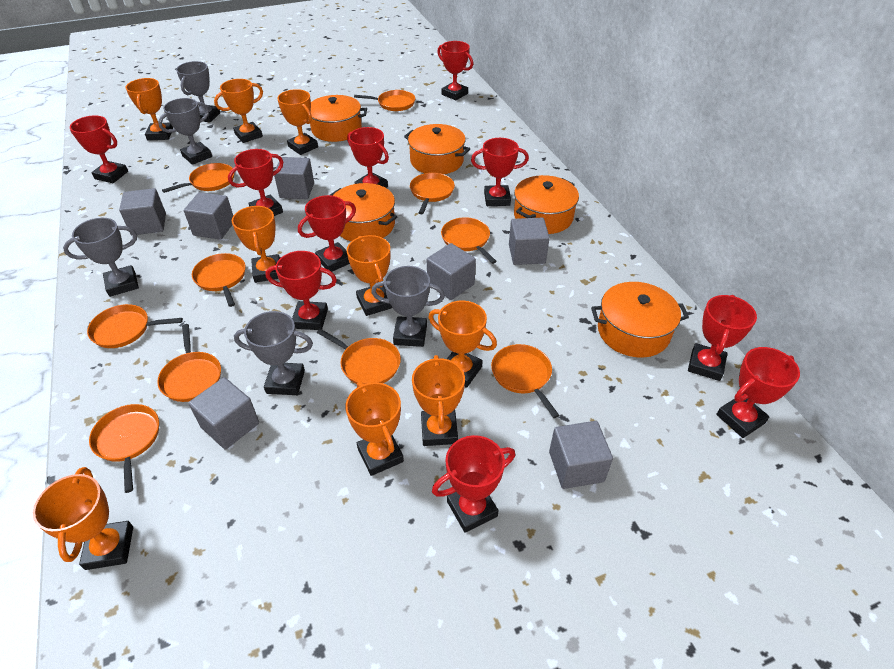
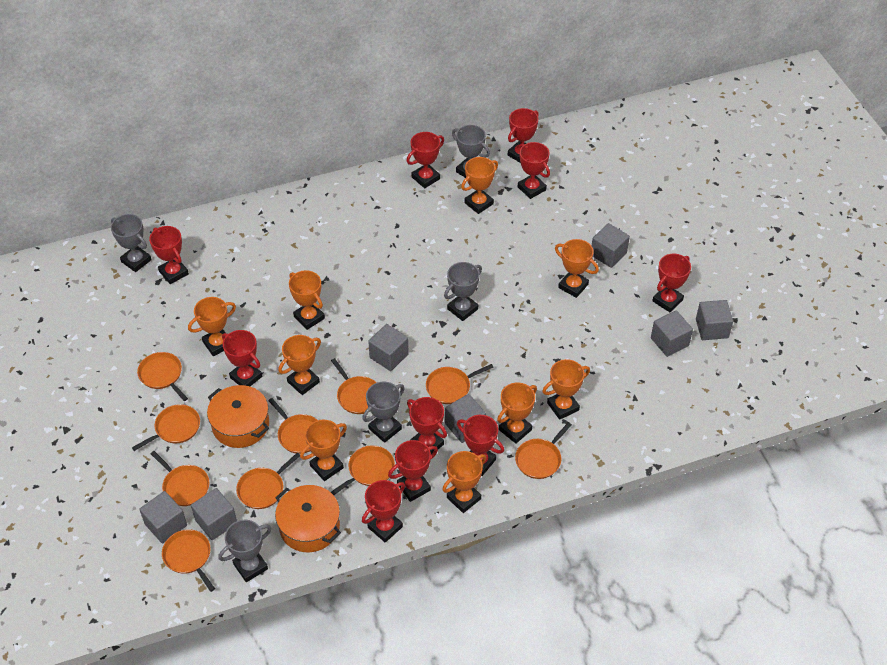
orange pot: [310,95,367,142] [330,183,397,241] [404,124,470,174] [514,175,579,234] [591,282,689,358] = 5 -> [207,385,269,448] [275,485,341,552] = 2

